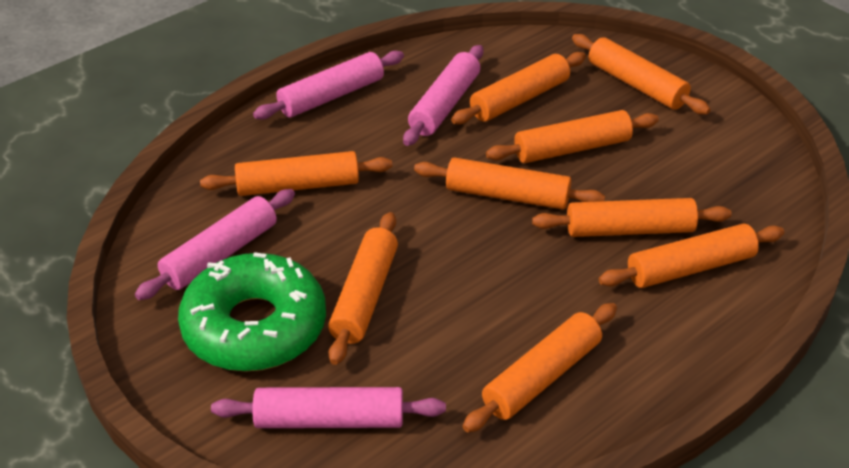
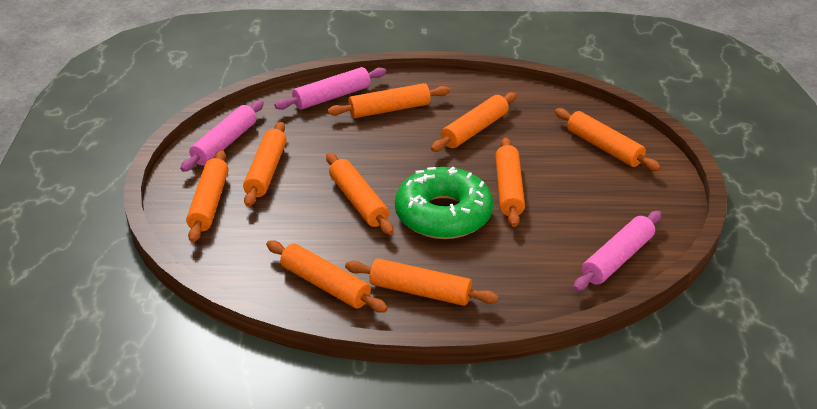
pink rolling pin: [135,189,295,300] [211,387,446,428] [253,51,404,120] [403,45,483,146] = 4 -> [180,100,264,172] [275,67,386,110] [573,211,661,291] = 3

